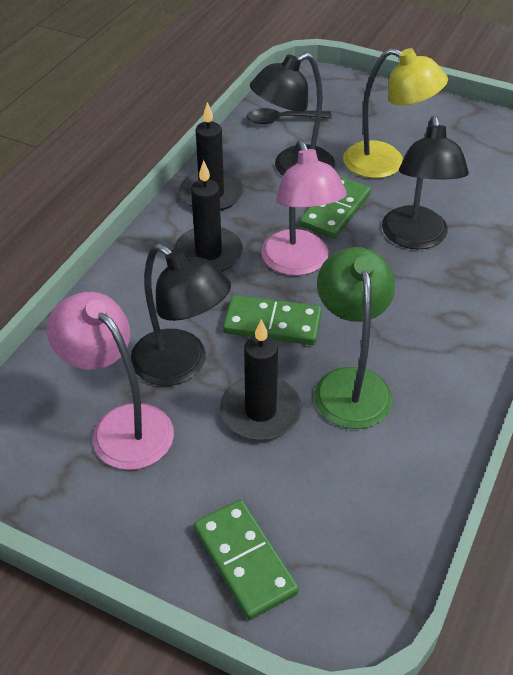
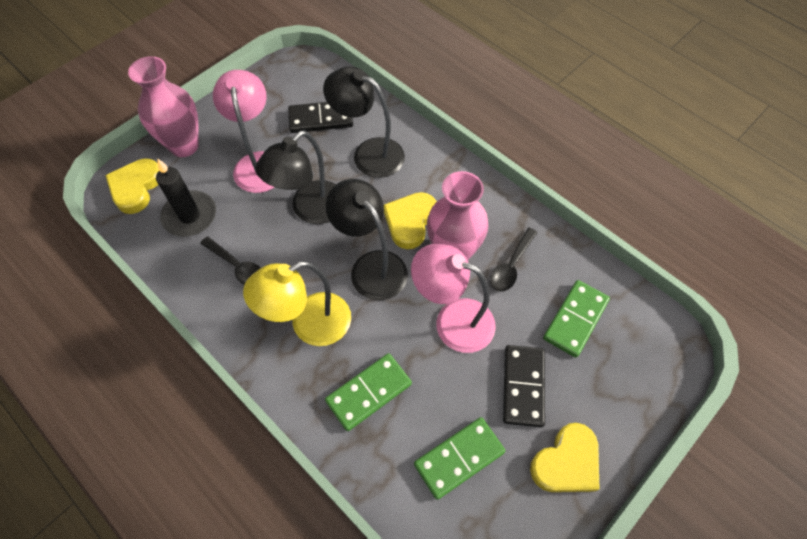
black candle: [174,160,243,272] [179,102,244,211] [220,319,302,440] = 3 -> [156,158,216,236] = 1
black domino: none = 0 -> [288,102,353,133] [503,345,545,427] = 2
black spoon: [247,108,332,124] = 1 -> [200,236,260,285] [490,228,538,292] = 2
green lamp: [314,247,395,429] = 1 -> none = 0
pink vase: none = 0 -> [128,56,199,157] [427,171,488,260] = 2
yellow heart: none = 0 -> [105,158,159,214] [384,192,437,249] [530,423,599,492] = 3

